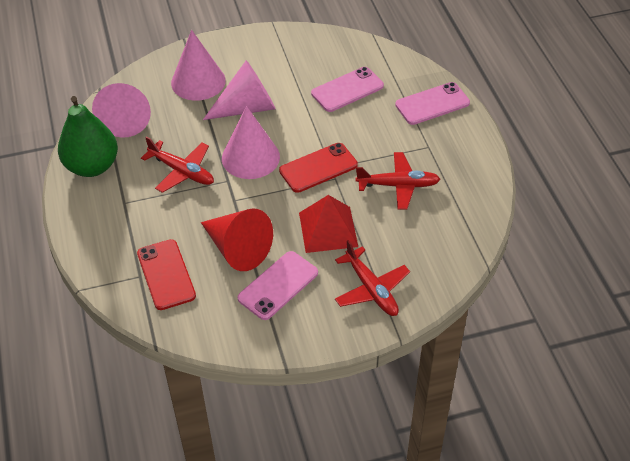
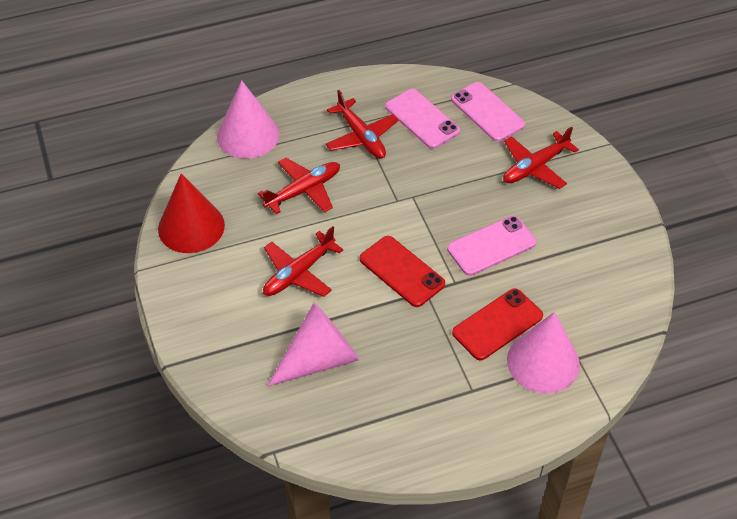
green pear: [58,96,118,177] = 1 -> none = 0
pink cone: [92,83,151,137] [171,30,226,101] [203,60,276,120] [222,106,280,179] = 4 -> [217,80,279,159] [267,303,359,387] [507,312,580,393] = 3
red plane: [141,136,214,193] [335,240,410,316] [356,152,440,209] = 3 -> [258,158,340,214] [263,226,344,297] [325,90,398,159] [503,127,579,189] = 4
red pyramid: [299,195,358,253] = 1 -> none = 0

